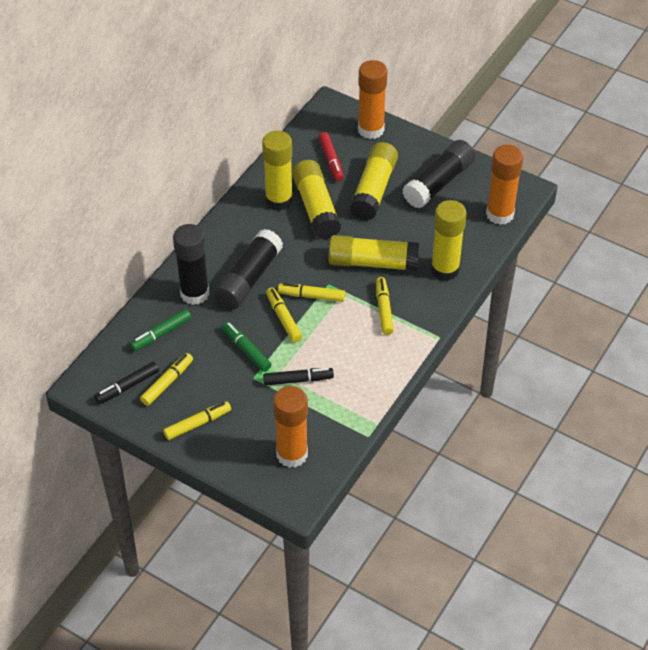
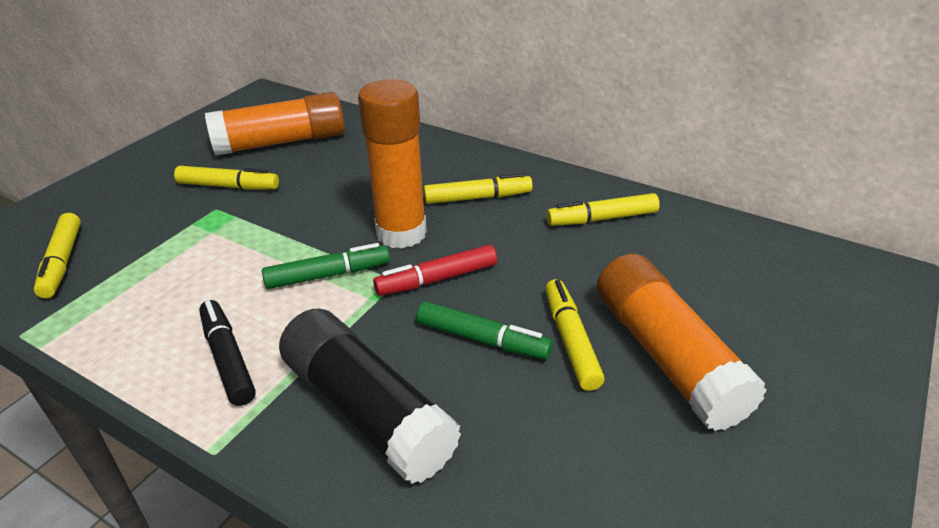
black glue stick: [173,224,209,305] [214,229,283,309] [403,140,475,208] = 3 -> [279,309,461,484] = 1
black marker: [94,362,159,404] [263,368,334,386] = 2 -> [199,300,256,406] = 1
yellow glue stick: [262,131,293,211] [292,160,341,239] [329,235,419,271] [350,142,398,220] [431,200,467,281] = 5 -> none = 0

